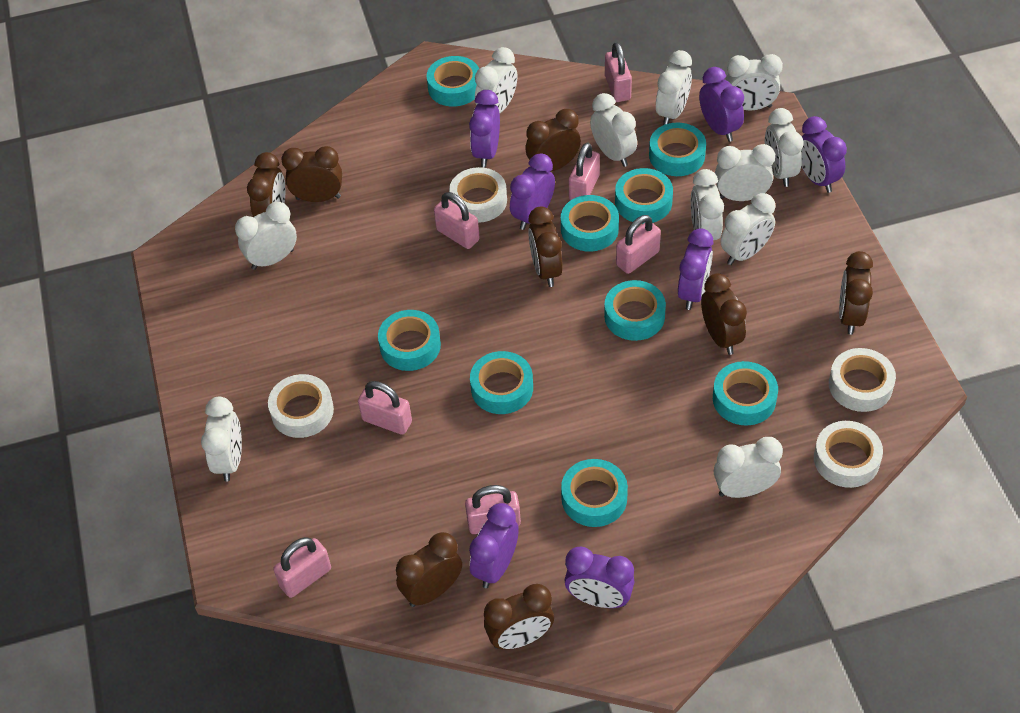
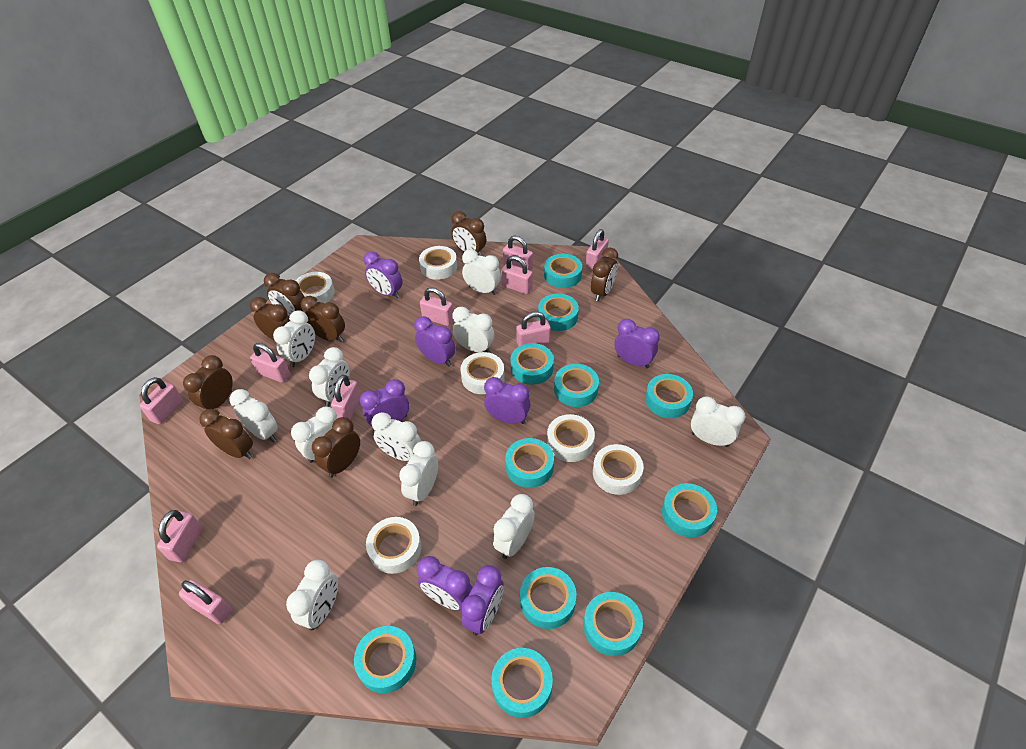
pink padlock: [273,537,331,598] [358,381,412,435] [434,192,480,249] [465,485,521,534] [569,142,600,200] [605,42,632,102] [616,215,661,274] = 7 -> [140,377,183,424] [157,510,202,563] [179,580,232,624] [250,343,290,383] [331,375,361,420] [420,287,453,326] [501,256,533,294] [503,236,533,271] [516,312,551,347] [585,229,609,270] = 10
turquoise tape: [378,310,441,371] [427,56,479,107] [470,351,533,414] [561,195,619,252] [561,459,628,527] [604,280,666,341] [615,168,673,224] [649,123,706,176] [713,361,778,426] = 9 -> [354,626,416,693] [491,648,553,718] [505,438,554,488] [510,343,554,385] [520,567,576,629] [538,293,579,331] [544,254,582,288] [554,364,599,407] [583,592,643,656] [645,374,693,418] [662,483,717,537] = 11
white tape: [268,374,334,438] [449,167,507,223] [814,421,883,488] [829,348,896,412] = 4 -> [295,272,335,303] [366,517,421,574] [419,246,457,280] [460,352,505,394] [547,414,595,462] [593,444,644,495] = 6

